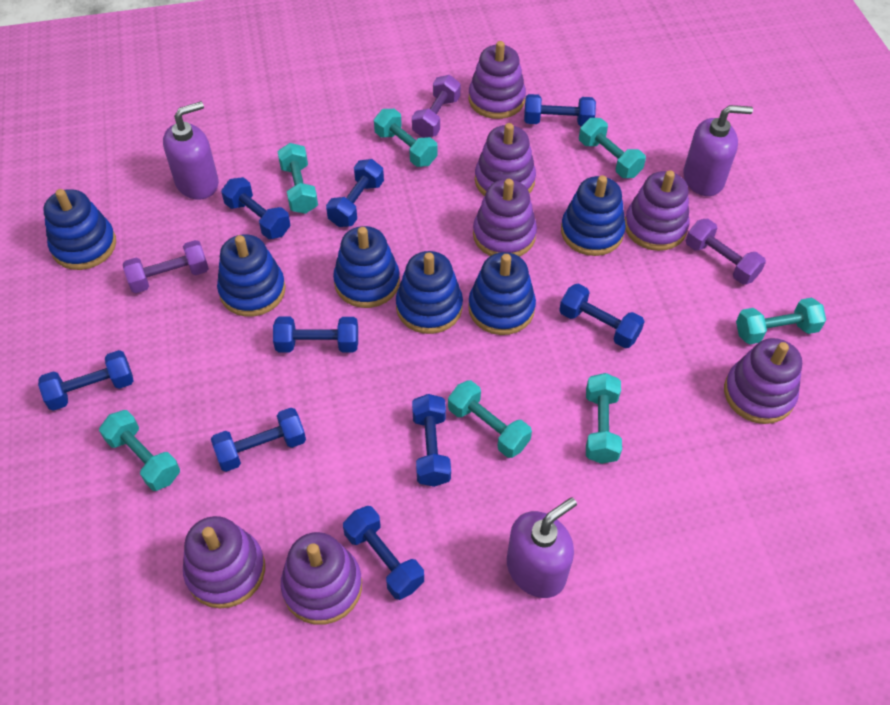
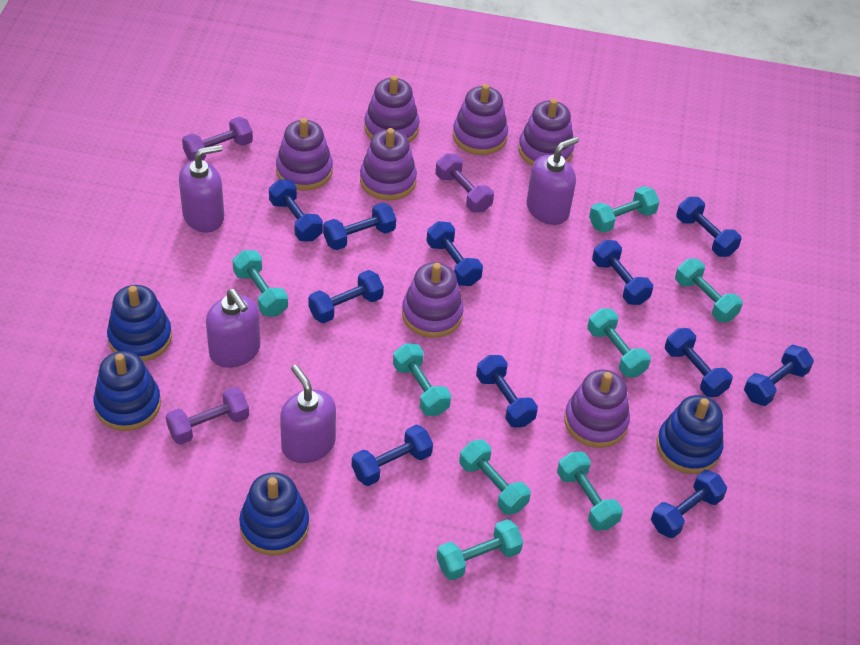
blue dumbbell: [38,350,133,411] [211,408,306,472] [221,177,291,239] [273,317,358,353] [326,159,384,227] [343,506,424,600] [412,394,451,487] [524,94,596,126] [559,284,645,348] = 9 -> [269,179,323,241] [308,270,384,323] [323,203,396,250] [352,425,433,486] [426,221,483,286] [476,355,538,427] [592,240,653,305] [651,470,727,538] [665,328,732,397] [676,197,741,257] [744,345,814,406] = 11
blue stacking toy: [44,189,116,270] [217,234,286,317] [333,226,400,308] [396,251,463,334] [468,252,536,335] [561,175,626,256] = 6 -> [93,351,161,431] [107,285,172,362] [239,472,309,555] [657,395,724,474] = 4
purple soap dispenser: [163,101,219,200] [507,497,577,598] [683,105,753,196] = 3 -> [179,144,224,233] [206,289,261,368] [280,365,336,463] [527,137,579,225] = 4
turquoise dumbbell: [99,410,180,491] [277,143,318,214] [374,109,438,167] [448,380,532,458] [579,118,646,178] [586,373,622,464] [736,298,826,344] = 7 -> [233,250,288,316] [393,343,451,416] [437,519,523,580] [459,439,531,515] [557,452,623,531] [587,308,651,377] [589,186,660,233] [675,258,743,322] = 8

